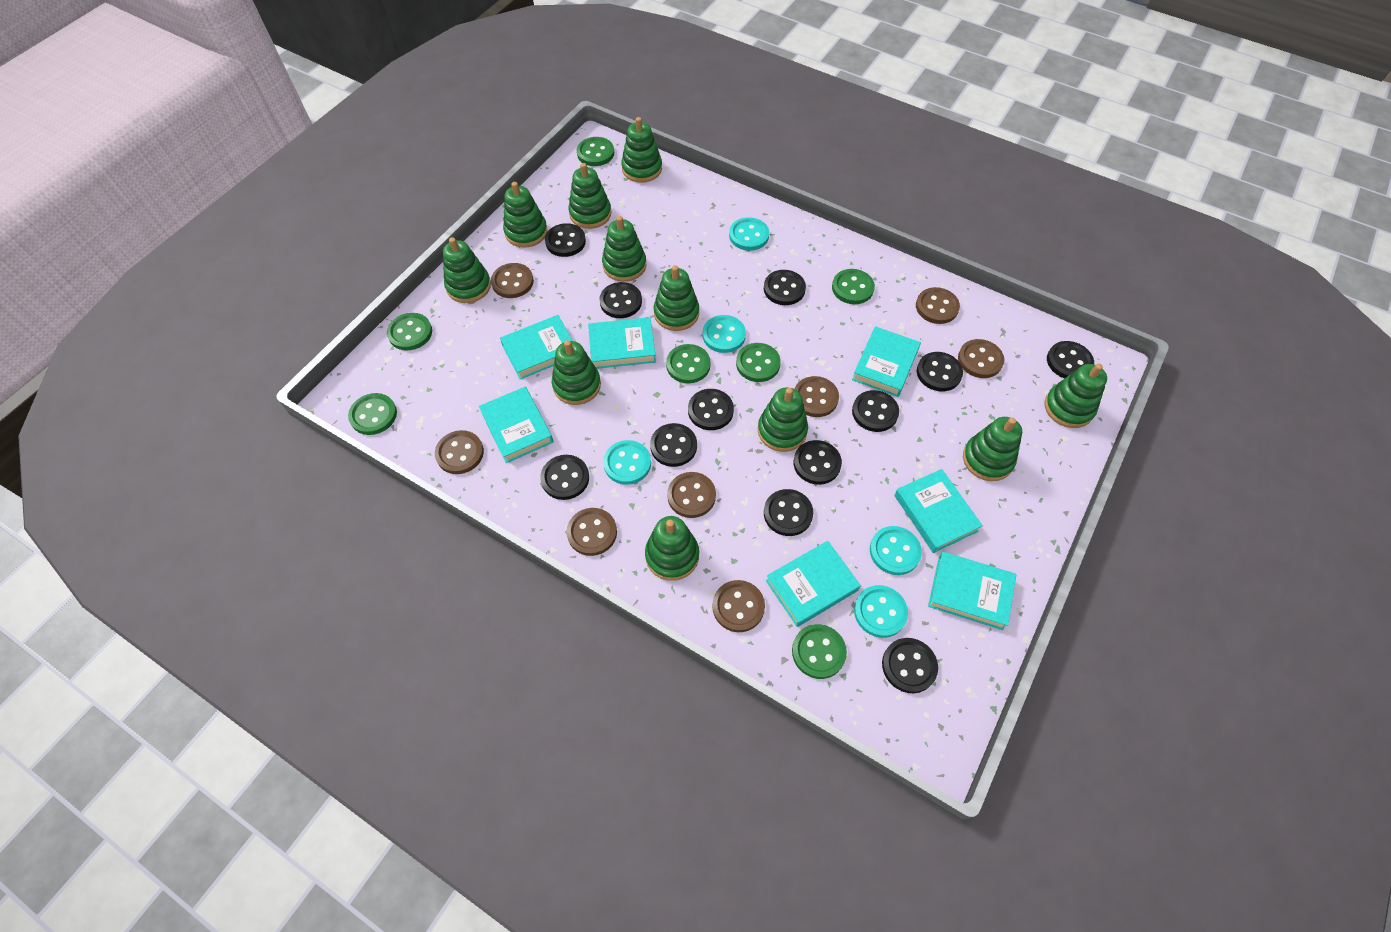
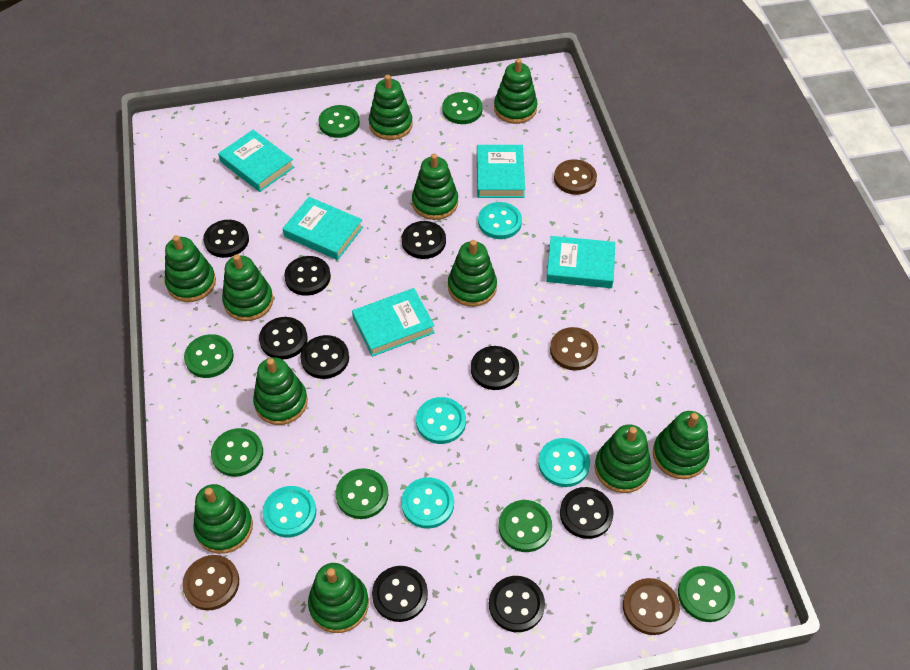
black button: [540,455,589,500] [545,223,586,257] [599,282,642,318] [650,423,697,467] [688,389,734,430] [764,270,806,305] [764,489,813,536] [794,440,842,485] [852,390,899,432] [882,638,938,693] [917,352,963,391] [1047,341,1094,378] = 12 -> [203,220,249,258] [259,317,307,359] [284,256,331,296] [300,335,349,379] [372,566,428,622] [402,221,446,259] [471,346,519,390] [489,576,545,632] [560,487,614,539] = 9
brown button: [435,430,484,474] [491,263,534,298] [566,508,617,556] [667,472,716,518] [712,580,765,632] [795,376,839,417] [916,287,960,324] [958,339,1004,378] = 8 -> [182,555,239,611] [550,327,598,371] [554,159,597,195] [623,578,680,635] = 4
turquoise book: [479,387,553,463] [500,315,573,379] [588,317,656,369] [766,541,861,627] [852,326,921,397] [894,469,983,553] [928,552,1016,630] = 7 -> [218,130,294,192] [283,197,363,260] [352,288,435,357] [477,145,525,198] [546,236,615,288] = 5

